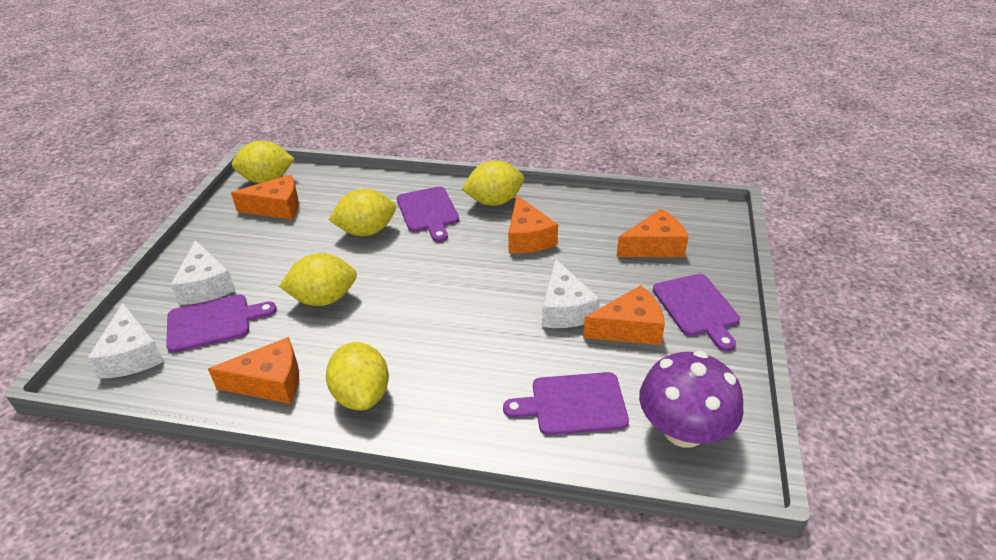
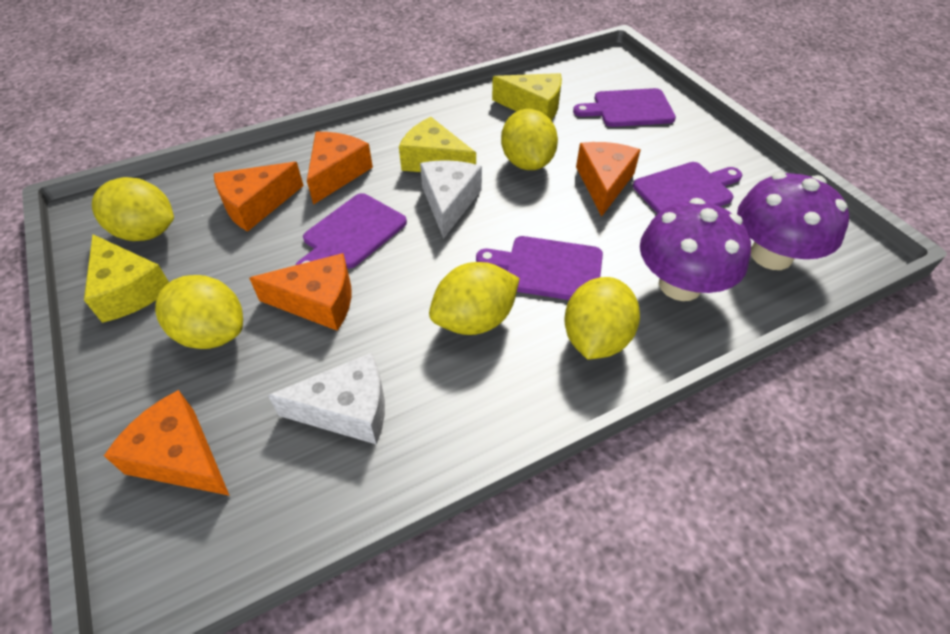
purple mushroom: [639,351,744,448] = 1 -> [640,198,751,301] [737,172,849,270] = 2
white cheese: [88,303,164,379] [170,240,236,305] [542,259,600,328] = 3 -> [268,352,385,445] [420,160,482,239] = 2
yellow cheese: none = 0 -> [84,234,169,323] [399,117,476,172] [492,73,562,120] = 3

